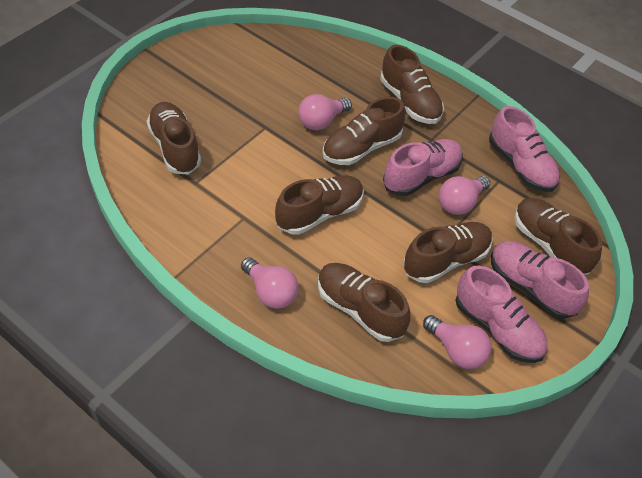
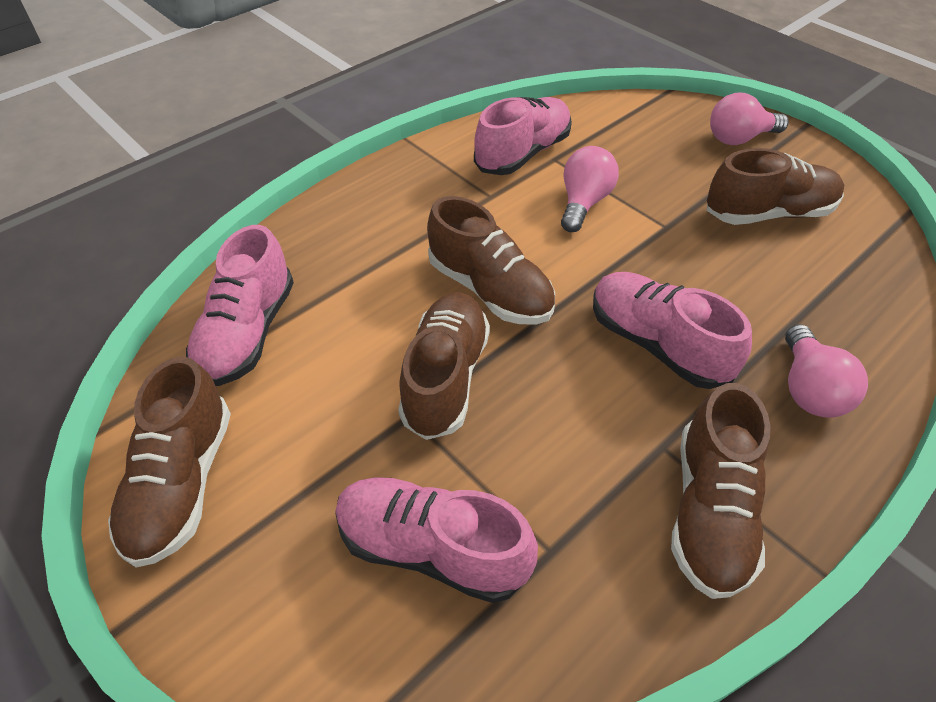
brown shoe: [147,102,201,174] [275,175,364,235] [318,263,410,342] [322,97,405,165] [380,45,444,124] [403,222,493,283] [514,198,602,275] = 7 -> [108,356,231,567] [398,292,490,440] [427,196,555,325] [671,383,771,599] [707,148,844,225] = 5
pink light bulb: [241,257,299,309] [299,94,352,130] [423,315,492,369] [439,176,490,215] = 4 -> [561,146,619,232] [710,93,789,145] [785,324,868,418] = 3

